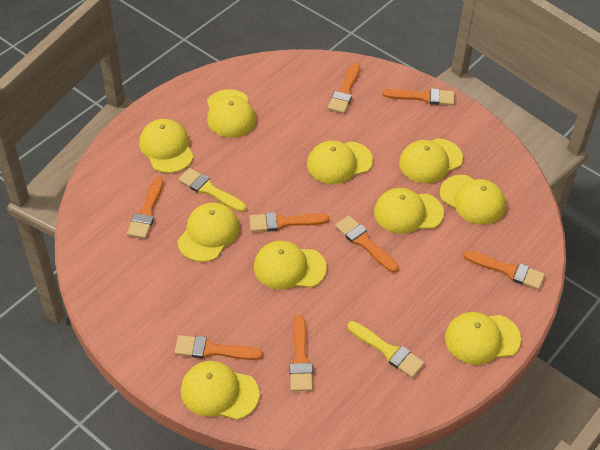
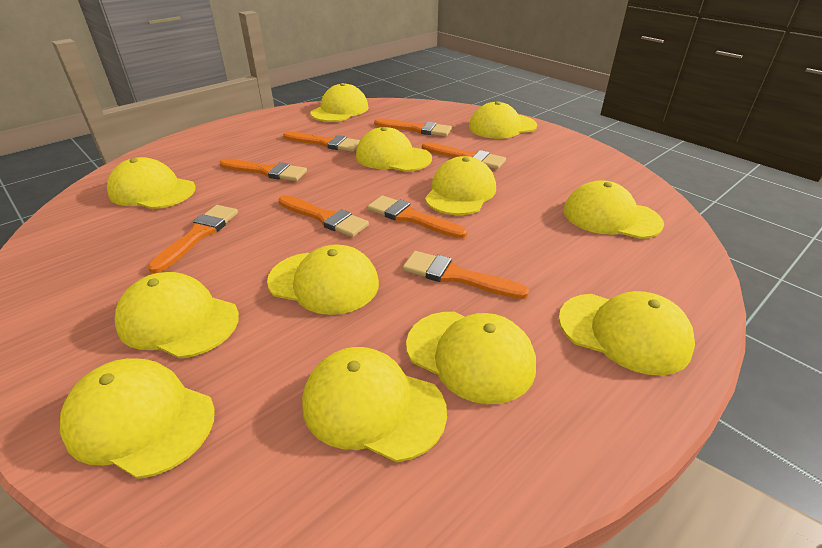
yellow brush: [178,168,246,212] [347,321,425,378] = 2 -> none = 0
yellow cap: [139,119,194,173] [177,203,240,262] [181,361,260,420] [207,89,256,138] [254,241,327,289] [307,141,373,184] [374,188,444,234] [399,138,463,183] [440,175,506,224] [445,312,521,365] = 10 -> [60,358,215,479] [107,157,196,209] [115,272,239,359] [267,245,379,315] [302,347,447,462] [310,83,369,122] [356,127,432,172] [406,312,536,404] [425,156,496,215] [469,101,537,139] [559,291,695,376] [563,180,664,239] = 12

